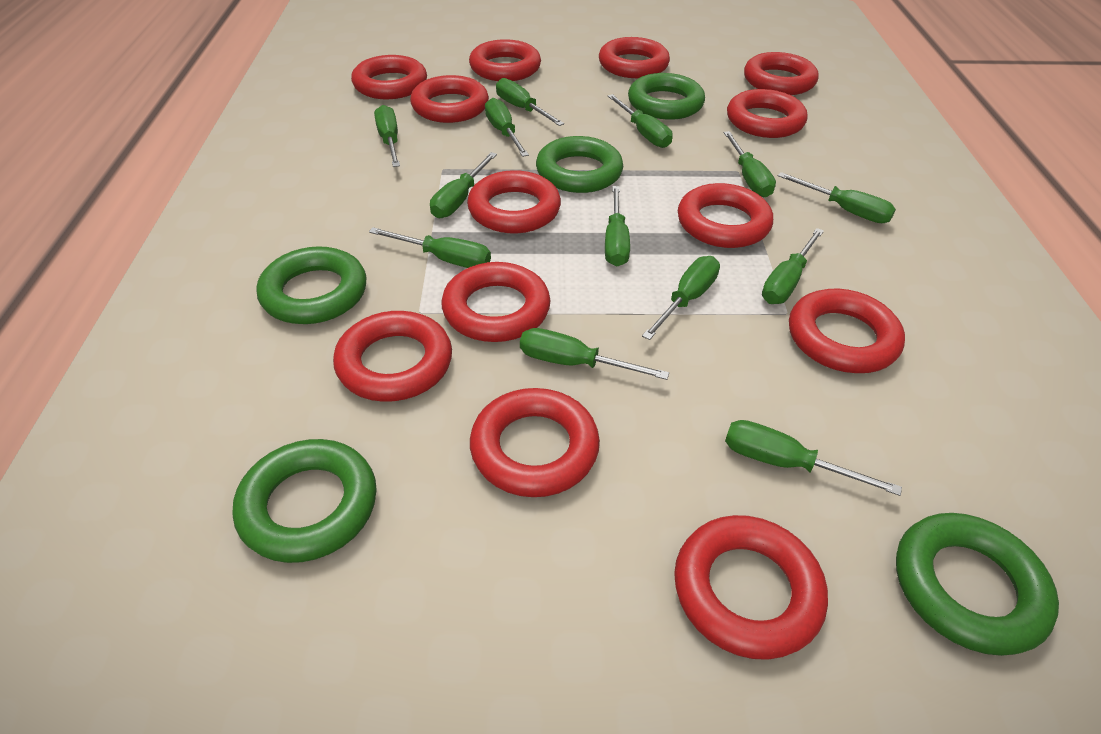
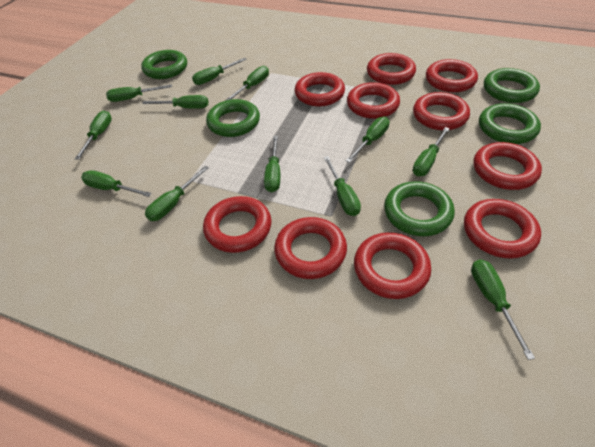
green screwdriver: [369,227,491,268] [374,105,400,167] [430,152,497,218] [485,98,529,157] [496,78,564,126] [520,328,669,380] [605,186,630,266] [608,94,673,148] [642,256,720,340] [723,131,776,197] [725,420,902,496] [762,228,824,304] [778,172,896,223] = 13 -> [75,111,112,160] [81,170,152,197] [106,84,172,102] [142,95,208,109] [145,166,209,221] [192,58,247,85] [225,66,269,101] [264,136,280,192] [324,156,361,216] [346,116,390,163] [413,127,450,176] [471,259,535,360] = 12
red ring: [333,311,452,402] [351,55,427,99] [410,75,489,123] [441,262,550,342] [467,170,561,233] [469,39,541,81] [470,388,600,497] [599,37,670,78] [674,515,828,660] [678,183,773,248] [727,89,808,138] [744,52,819,95] [789,289,905,373] = 13 -> [203,196,271,253] [274,217,347,279] [294,72,345,106] [347,82,400,119] [354,232,431,299] [367,53,416,85] [413,92,470,130] [426,59,478,92] [464,199,541,259] [474,142,542,190] = 10

